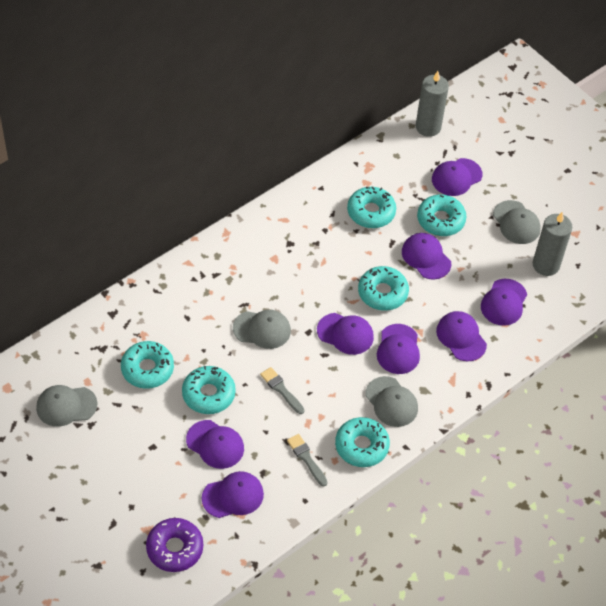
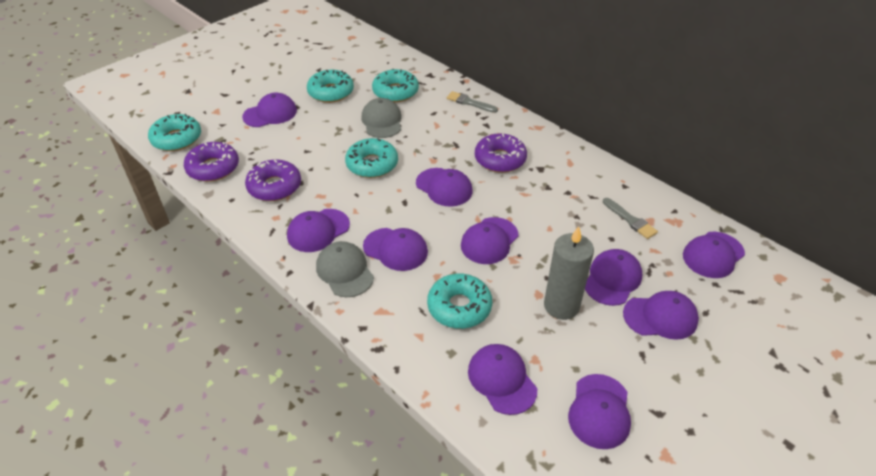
grey candle: [415,71,449,137] [533,212,572,276] = 2 -> [544,226,594,320] = 1
grey cap: [36,385,97,427] [233,310,291,349] [365,376,418,427] [493,200,541,244] = 4 -> [316,241,374,297] [361,98,401,138] = 2
purple cap: [186,420,244,469] [202,471,264,518] [317,313,374,355] [377,324,420,374] [402,233,451,280] [432,158,482,196] [436,311,487,361] [481,279,527,326] = 8 -> [242,93,297,127] [287,209,350,252] [363,228,428,271] [416,168,473,207] [461,217,519,264] [468,344,537,415] [568,374,631,449] [585,249,642,306] [623,291,699,340] [683,232,745,278] = 10
purple donut: [146,518,203,572] = 1 -> [184,142,239,182] [245,159,301,201] [475,133,527,173] = 3
turquoise donut: [121,341,174,389] [182,366,236,414] [335,417,390,467] [347,187,396,228] [358,266,409,311] [417,194,466,236] = 6 -> [148,114,201,151] [307,70,354,103] [345,138,398,178] [372,69,419,102] [427,274,492,329] = 5

